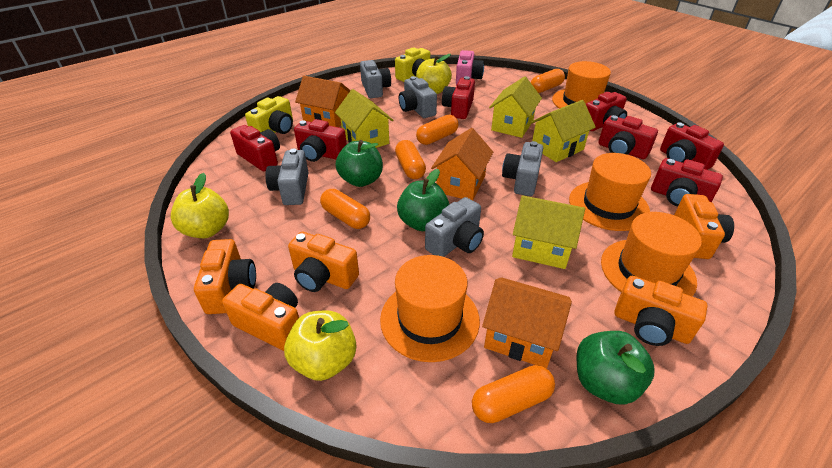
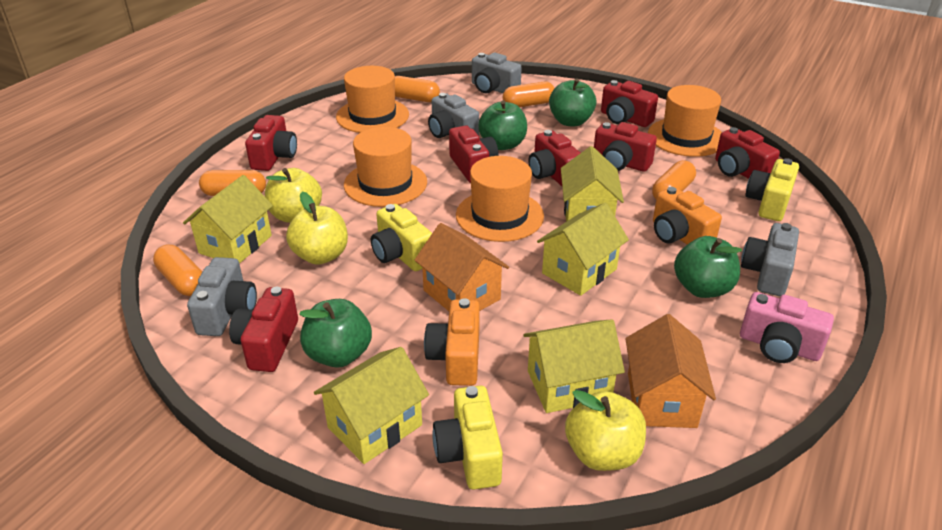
green apple: [336,140,383,187] [397,169,450,231] [577,331,655,405] = 3 -> [299,299,372,368] [478,100,527,150] [549,78,597,127] [674,236,742,298] = 4
grey camera: [265,148,309,205] [360,60,391,98] [399,76,437,118] [425,197,484,257] [502,141,543,196] = 5 -> [187,257,257,336] [428,93,479,138] [472,52,522,93] [741,223,799,296] = 4
orange camera: [194,239,256,314] [222,283,299,351] [288,232,359,292] [614,276,707,346] [674,194,734,259] = 5 -> [424,298,480,386] [653,187,722,244] = 2
orange house: [295,76,351,127] [431,128,493,200] [482,277,572,369] = 3 -> [415,223,509,311] [625,314,716,428] = 2
yellow camera: [245,96,293,134] [395,47,430,82] = 2 -> [371,204,432,271] [433,385,503,490] [746,158,799,221] = 3
yellow house: [335,89,393,148] [489,76,542,138] [512,195,585,269] [531,100,596,162] = 4 -> [183,175,273,264] [314,347,429,464] [523,319,625,413] [537,203,629,296] [561,146,624,222] = 5

